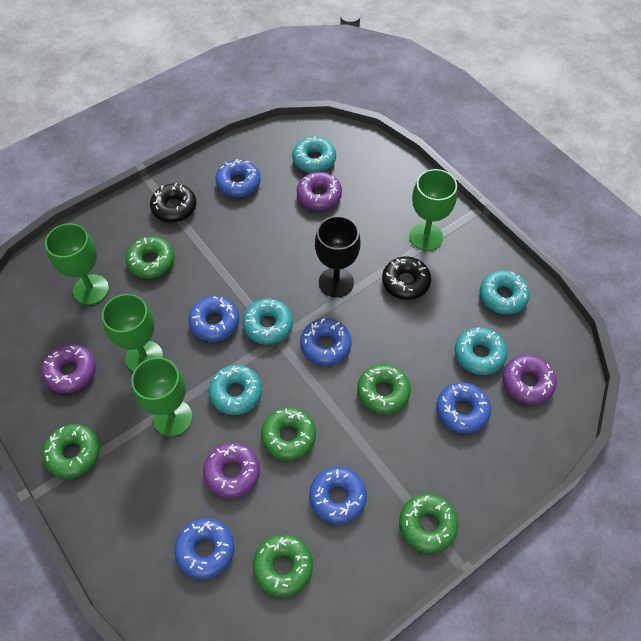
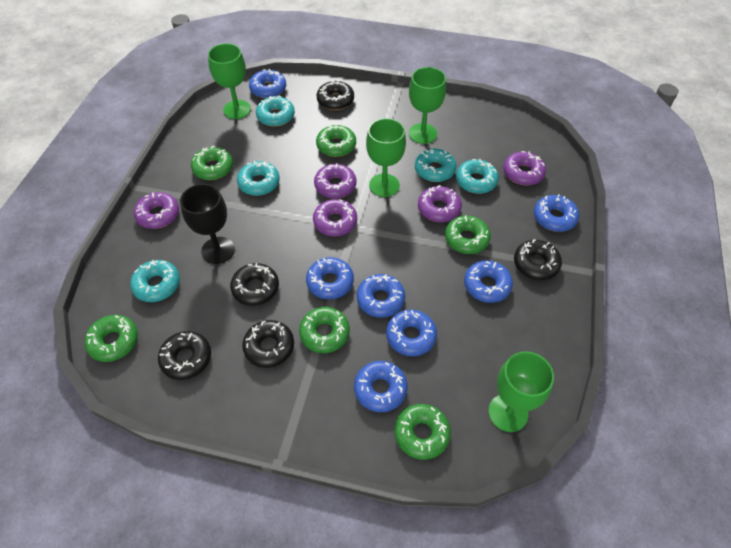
black donut: [150,183,196,223] [382,257,431,300] = 2 -> [158,331,211,380] [230,263,279,306] [242,320,294,368] [317,80,354,110] [514,239,562,280] = 5
blue donut: [174,518,234,579] [188,296,239,342] [215,159,261,197] [300,318,352,366] [309,467,367,524] [436,382,491,434] = 6 -> [249,69,286,98] [306,257,354,299] [354,361,408,412] [357,274,405,318] [386,310,437,356] [464,260,513,303] [534,194,579,232] = 7
purple donut: [42,344,96,393] [203,443,260,498] [297,172,342,210] [502,355,557,404] = 4 -> [134,192,179,229] [313,199,357,236] [314,163,356,198] [418,185,462,222] [503,151,546,185] = 5

